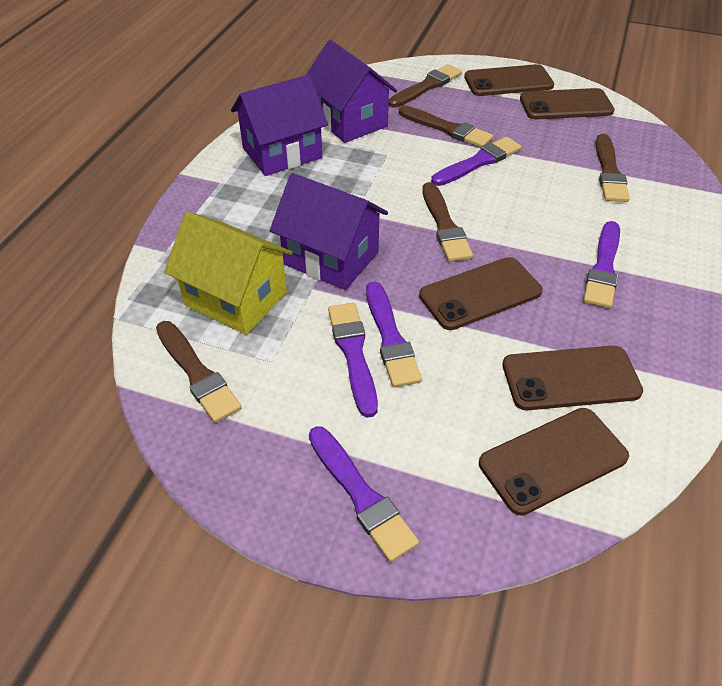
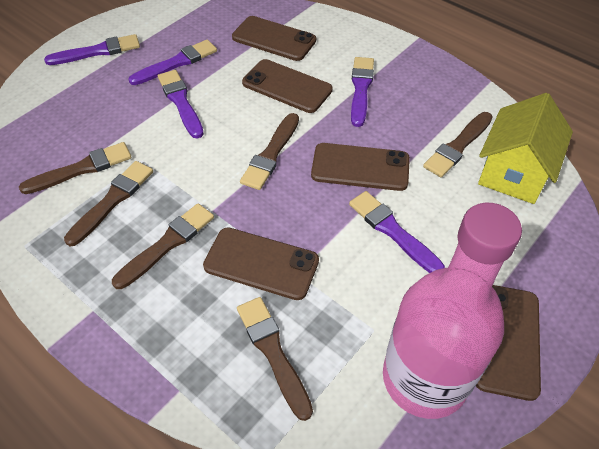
brown brush: [156,321,242,423] [389,64,462,108] [399,106,493,147] [422,182,473,262] [595,134,630,202] = 5 -> [19,142,131,194] [64,161,153,246] [112,203,214,289] [237,297,313,421] [240,113,299,190] [423,112,493,177] = 6
pink bottle: none = 0 -> [383,203,522,419] = 1
purple house: [231,75,328,176] [270,173,388,290] [306,40,397,143] = 3 -> none = 0

